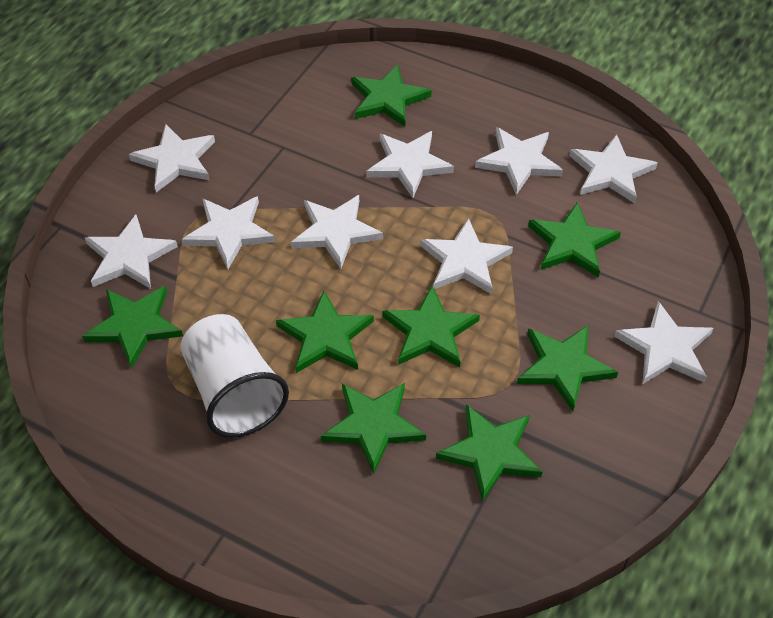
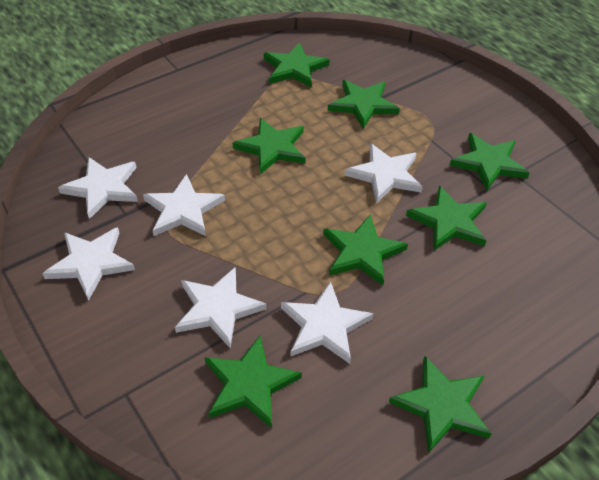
white cup: [180,314,289,438] = 1 -> none = 0
white star: [85,215,178,289] [129,124,215,192] [182,196,275,269] [291,195,383,269] [366,131,454,198] [420,218,513,295] [475,127,563,195] [569,134,658,203] [614,301,713,384] = 9 -> [42,227,135,301] [58,157,138,219] [143,174,225,236] [175,268,267,348] [281,281,374,364] [345,143,423,204] = 6

